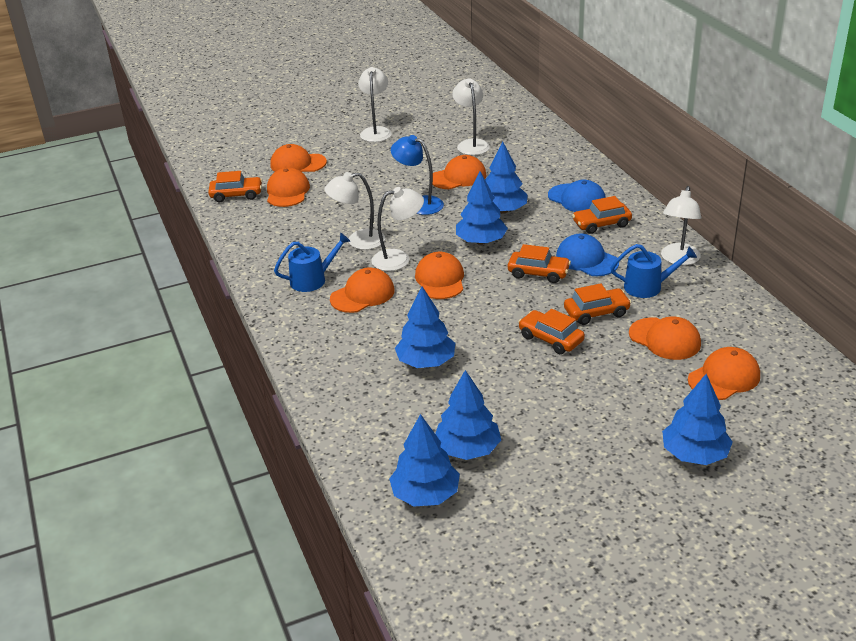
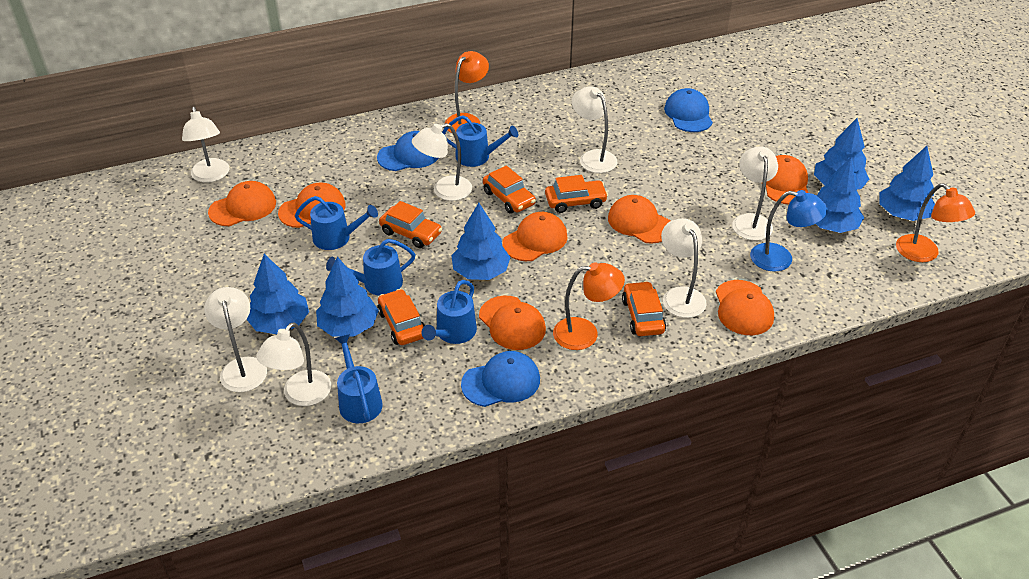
blue cap: [548,180,606,212] [556,233,619,276] = 2 -> [377,131,438,171] [461,351,540,407] [664,88,713,132] = 3
blue watering can: [274,233,350,292] [611,244,697,298] = 2 -> [295,196,378,250] [326,239,416,296] [335,334,383,423] [421,280,477,344] [442,115,518,167] = 5
orange lamp: none = 0 -> [445,51,489,133] [553,262,625,350] [896,183,975,262] = 3
white lamp: [324,172,385,250] [358,67,392,142] [371,187,424,271] [452,78,490,155] [661,186,701,265] = 5 -> [182,107,229,183] [204,287,267,392] [256,322,331,406] [412,123,472,201] [572,86,617,173] [661,218,707,318] [732,146,778,241] = 7

